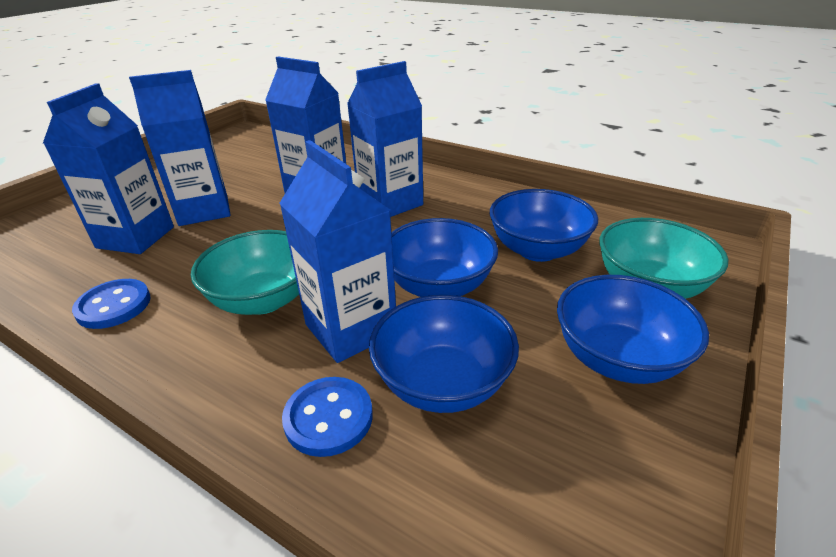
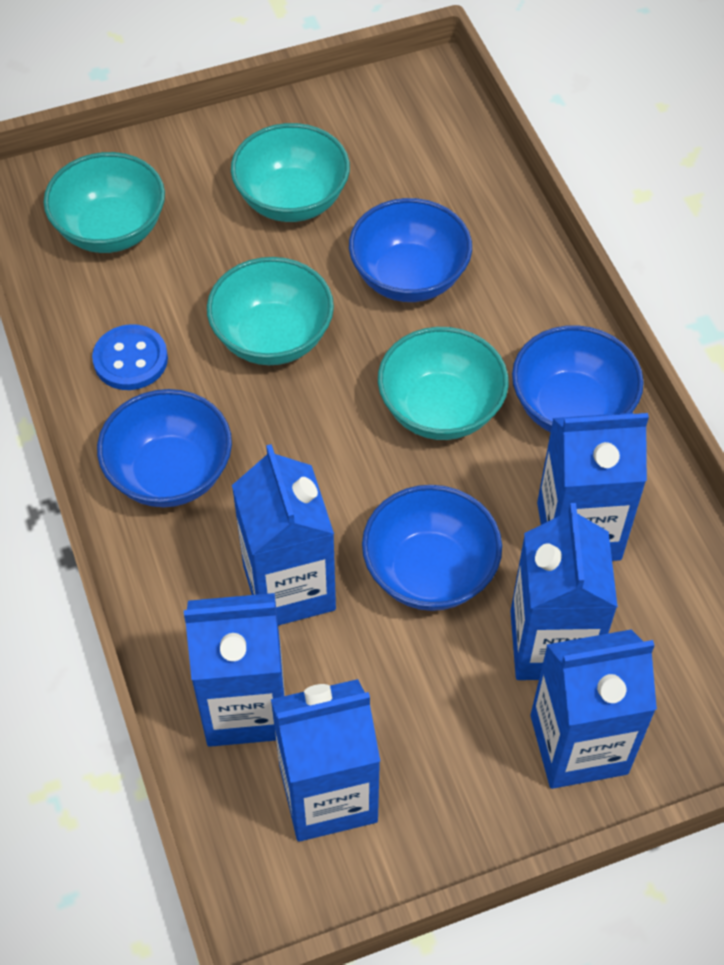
blue button: [72,279,150,329] [282,377,373,457] = 2 -> [92,324,168,390] = 1
blue carton: [43,83,174,254] [129,70,230,226] [265,56,346,193] [279,140,396,363] [347,61,423,217] = 5 -> [184,593,285,747] [232,444,336,625] [271,679,380,842] [510,503,618,680] [530,629,657,789] [537,413,649,561] = 6
turquoise bowl: [191,230,299,315] [599,218,729,299] = 2 -> [43,152,165,253] [207,257,334,365] [231,123,350,222] [378,327,509,440] = 4

